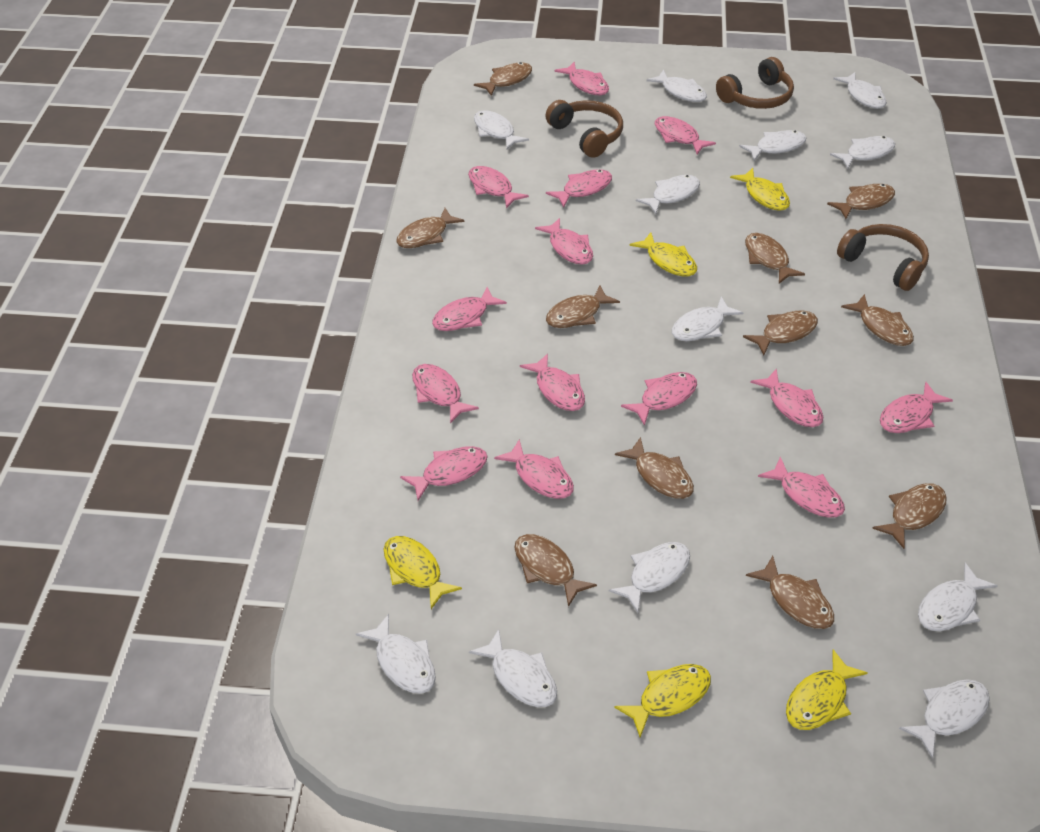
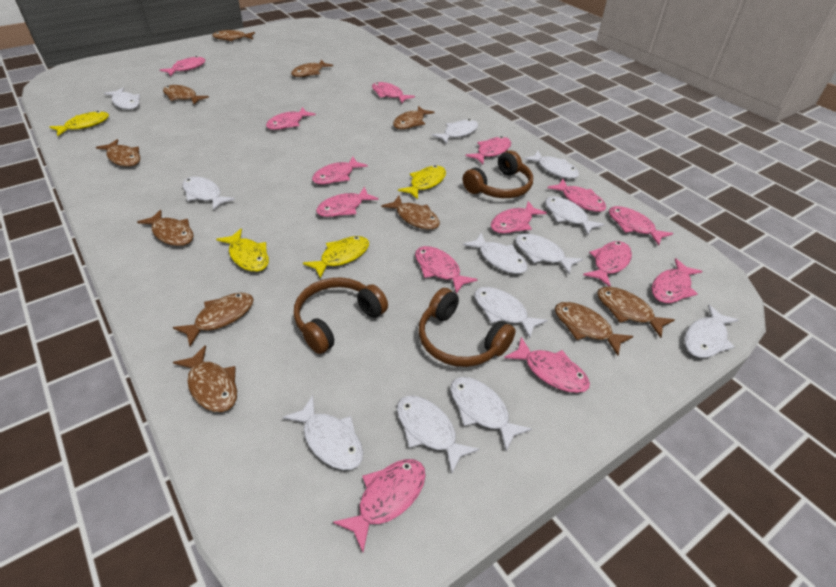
yellow fish: [384,536,462,609] [614,664,711,737] [629,232,697,276] [730,168,790,211] [786,650,868,730] = 5 -> [49,111,109,136] [216,228,269,272] [303,236,369,279] [398,166,446,200] = 4

